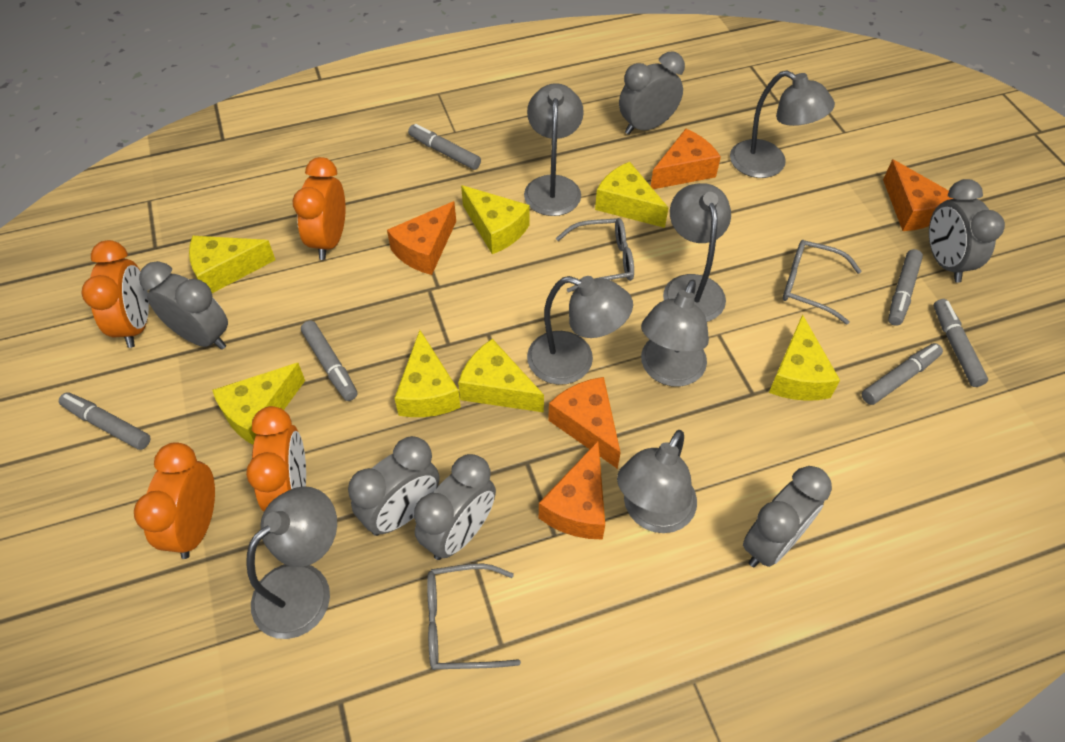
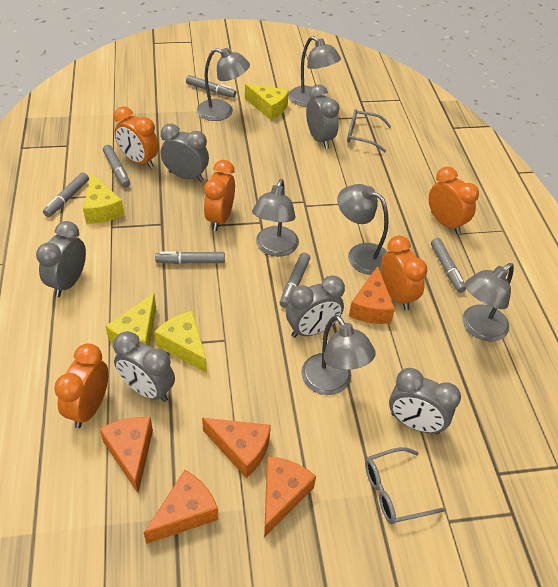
grey glasses: [427,564,521,670] [556,218,634,292] [783,240,861,325] = 3 -> [347,109,392,152] [365,447,446,524] = 2
grey lamp: [246,486,337,639] [524,83,584,216] [527,276,633,385] [617,430,697,533] [641,279,709,387] [663,183,731,322] [730,70,835,178] = 7 -> [197,48,250,121] [252,179,299,257] [288,36,341,107] [301,315,376,395] [337,184,389,275] [463,263,514,341] = 6
orange clock: [81,240,149,348] [134,442,215,559] [246,406,306,512] [293,157,346,260] = 4 -> [54,343,109,428] [114,106,159,168] [204,160,235,231] [381,236,427,311] [429,166,479,234] = 5
yellow cheese: [189,235,275,293] [212,363,305,444] [394,330,461,417] [458,339,544,412] [461,185,530,254] [595,162,668,228] [769,314,840,401] = 7 -> [83,173,124,224] [105,293,156,346] [154,311,207,373] [245,84,289,120] = 4

